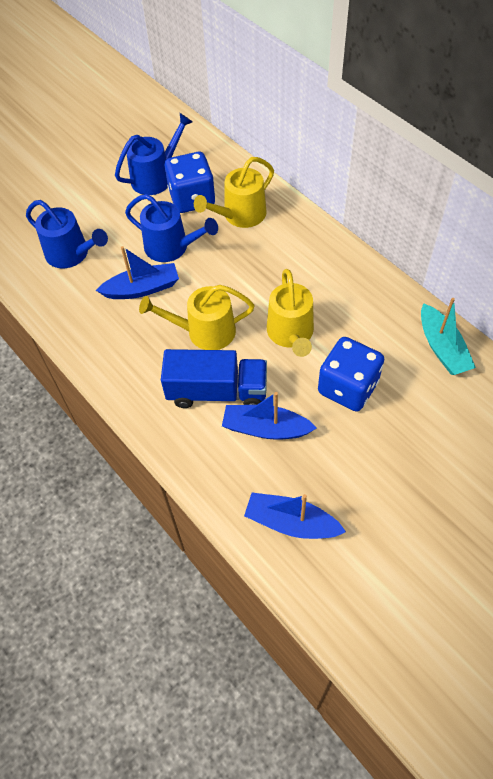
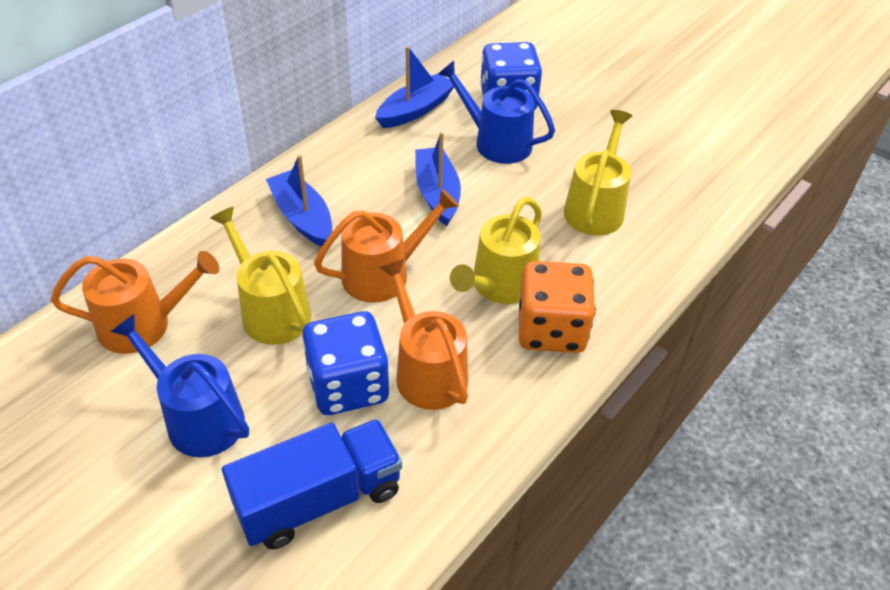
blue watering can: [26,200,108,268] [115,113,192,195] [125,194,218,262] = 3 -> [110,314,249,457] [438,61,555,164] = 2
orange dice: none = 0 -> [519,261,596,353] = 1
orange watering can: none = 0 -> [51,251,219,354] [314,188,459,303] [379,259,468,410] = 3
turquoise boat: [421,298,476,375] = 1 -> none = 0

